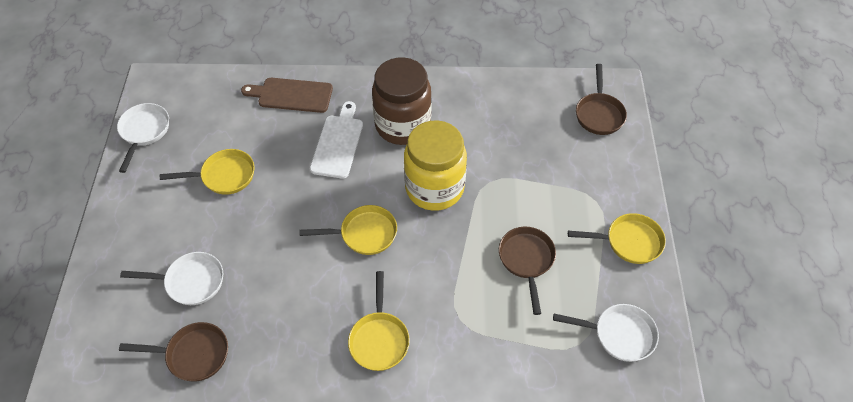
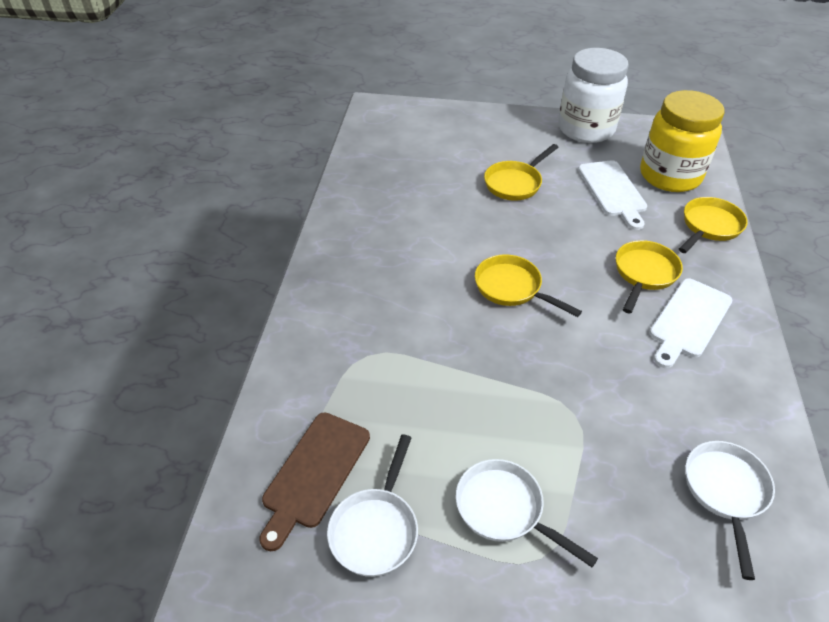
brown jar: [372,58,432,145] = 1 -> none = 0
brown pan: [119,322,228,382] [499,227,556,315] [576,64,627,135] = 3 -> none = 0
white cutting board: [310,101,363,178] = 1 -> [578,160,647,230] [650,278,732,368] = 2
white jar: none = 0 -> [558,48,628,143] = 1

